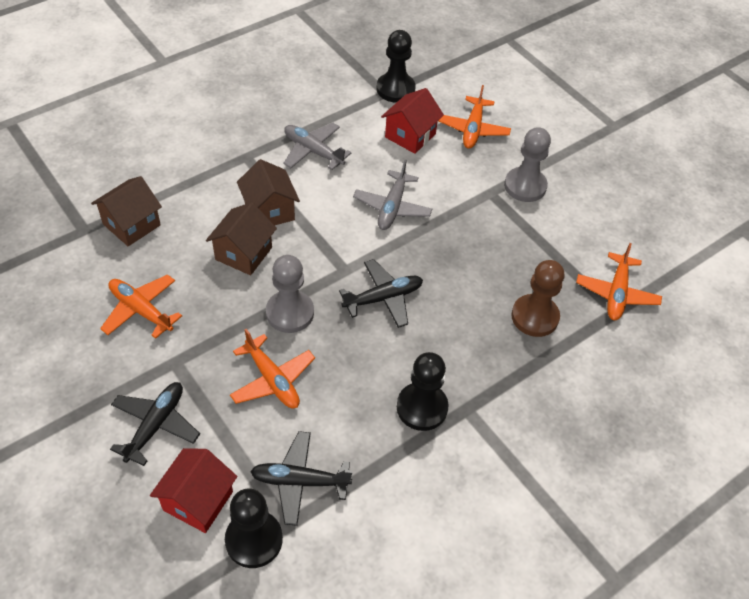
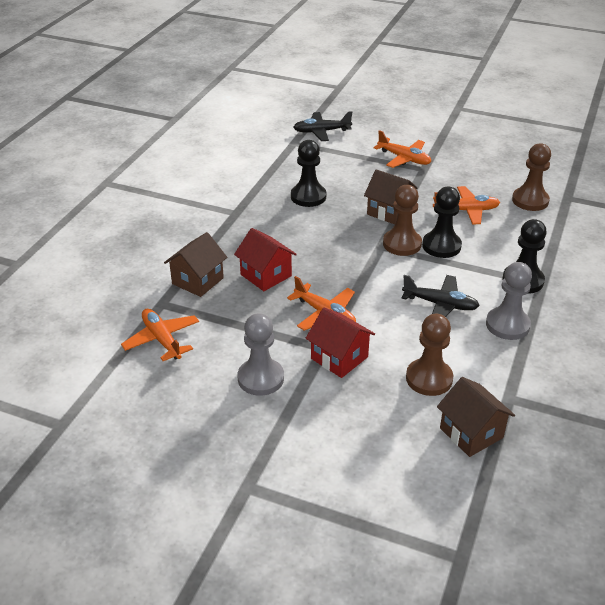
black plane: [110,382,200,466] [250,431,353,526] [339,259,423,328] = 3 -> [293,111,352,141] [402,275,480,317] = 2
brown pawn: [511,260,565,337] = 1 -> [383,185,422,256] [406,314,453,396] [512,143,551,211] = 3
grey plane: [283,123,352,170] [353,160,432,230] = 2 -> none = 0

